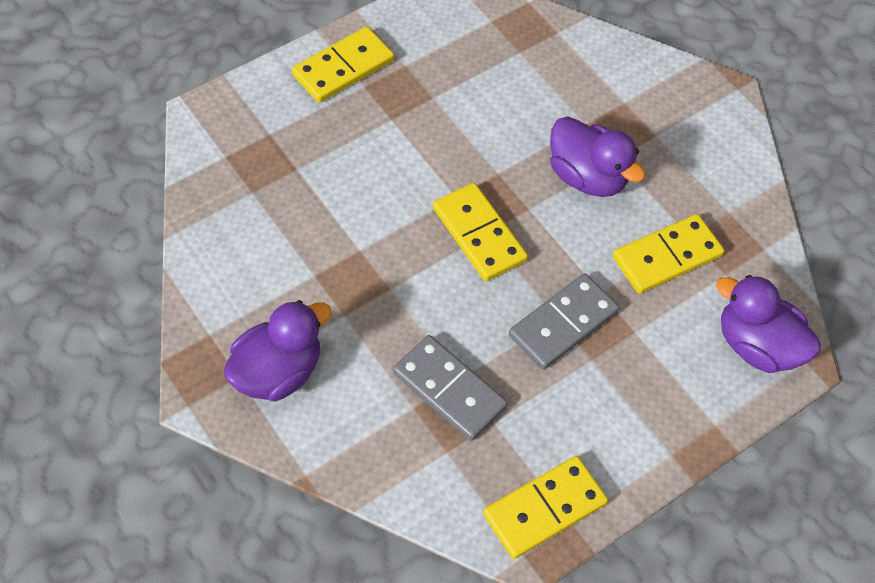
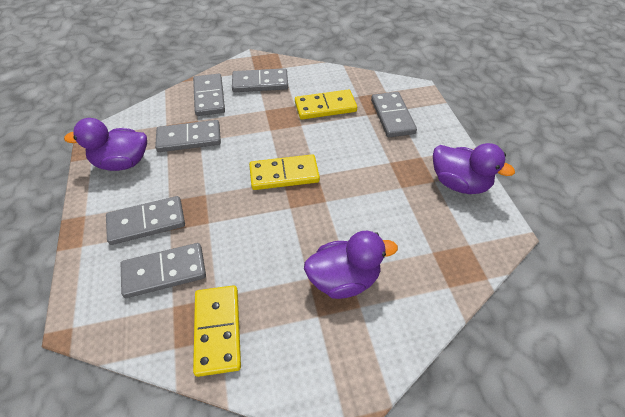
grey domino: [393,335,508,441] [509,273,619,370] = 2 -> [106,196,185,245] [121,243,206,298] [155,120,221,152] [193,74,225,116] [232,68,288,92] [371,92,417,137] = 6
yellow domino: [292,26,394,103] [433,183,528,281] [483,456,608,559] [613,214,724,294] = 4 -> [193,285,241,377] [249,154,320,190] [295,89,357,120] = 3

